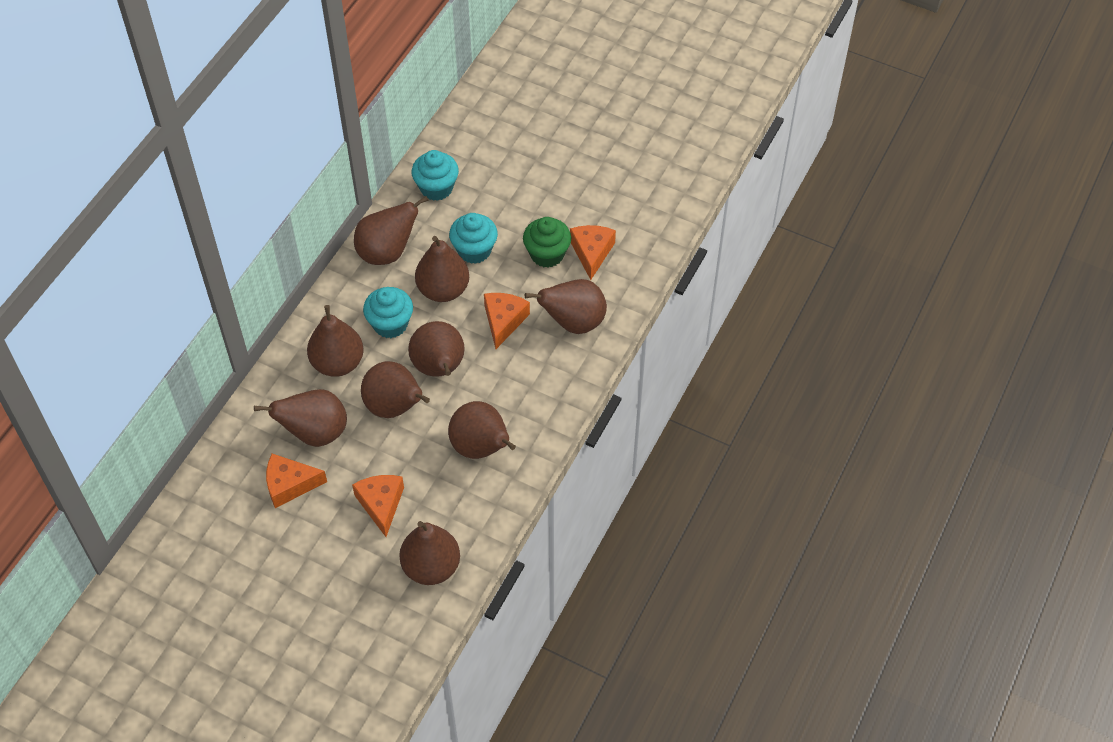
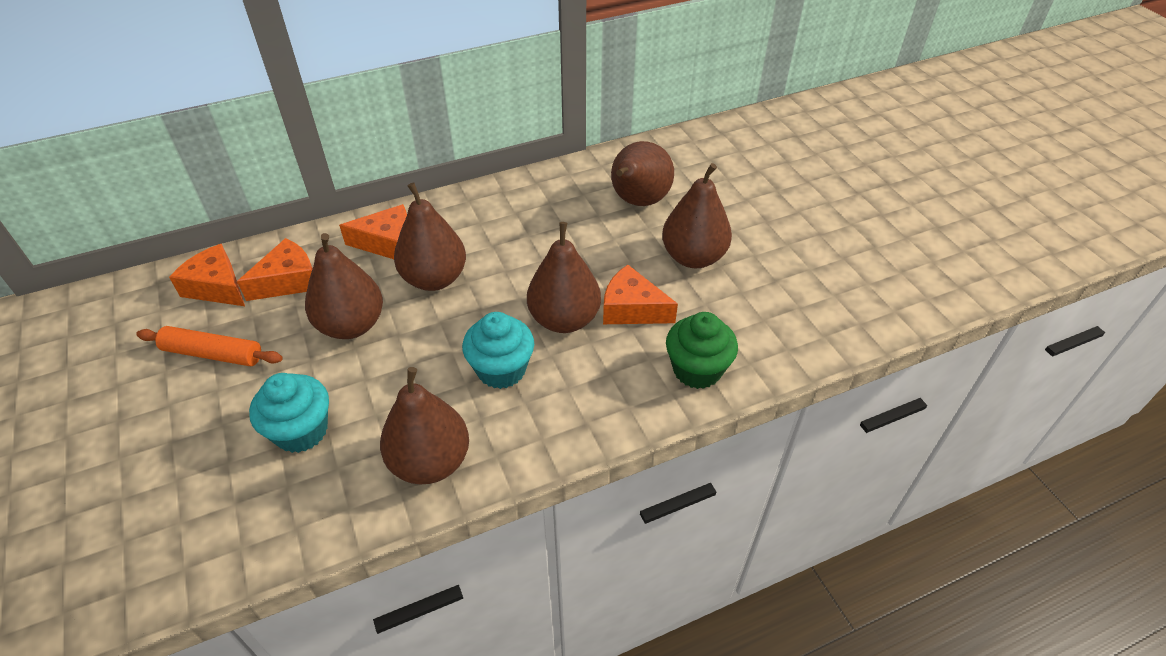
brown pear: [254,389,347,447] [307,305,364,377] [354,196,429,265] [361,361,430,418] [399,521,460,585] [408,321,465,377] [415,236,469,302] [448,401,516,459] [525,279,607,334] = 9 -> [305,233,383,339] [380,367,469,484] [394,183,466,291] [527,222,601,333] [611,141,674,206] [662,163,732,268] = 6
orange rolling pin: none = 0 -> [136,326,283,366] = 1
turquoise cupcake: [363,287,413,338] [411,150,459,201] [449,213,498,264] = 3 -> [249,373,329,453] [462,312,534,389] = 2

